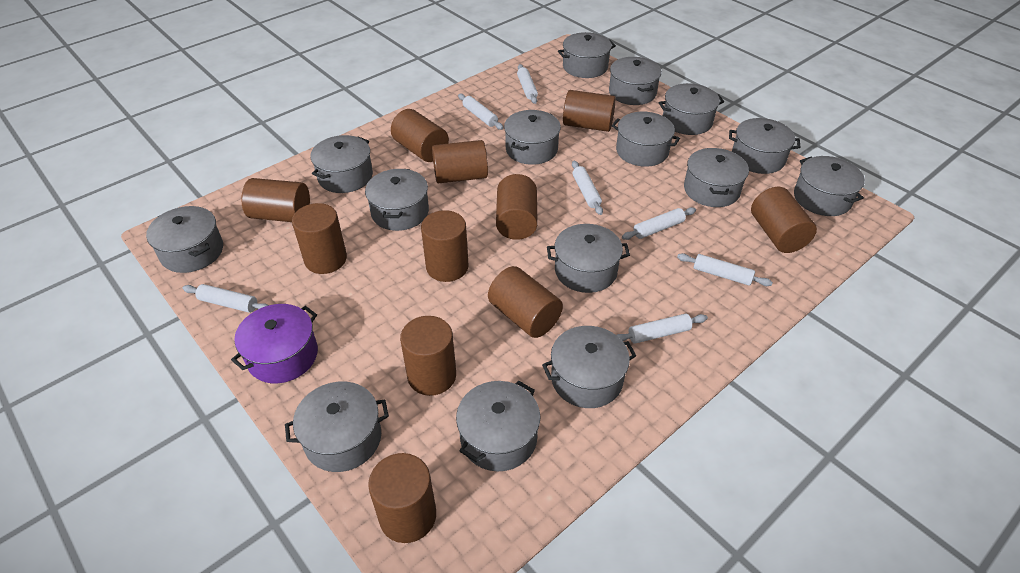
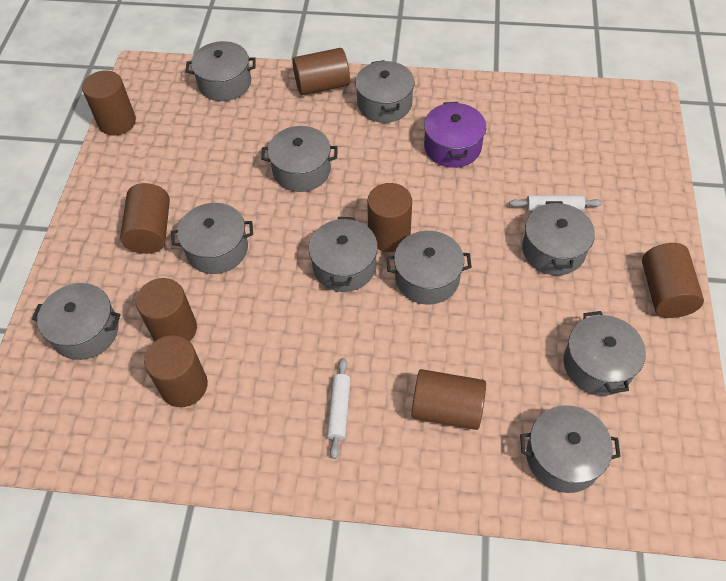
brown cylinder: [241,178,310,222] [292,203,347,274] [368,453,436,543] [391,109,449,162] [400,316,456,396] [421,210,469,282] [432,140,488,184] [488,266,563,338] [496,174,538,240] [563,90,616,132] [751,187,817,253] = 11 -> [82,71,136,135] [120,183,170,254] [136,278,197,341] [144,335,208,407] [292,48,350,95] [367,183,412,252] [411,369,486,430] [642,243,704,318] = 8
grey pot: [146,206,223,273] [285,382,389,472] [310,135,373,193] [365,169,429,231] [456,381,540,472] [504,110,561,165] [542,326,636,408] [547,224,630,293] [558,32,616,78] [609,57,662,105] [612,112,680,167] [659,83,724,135] [684,148,749,207] [729,118,800,174] [794,156,865,216] = 15 -> [32,283,121,360] [171,203,253,274] [186,41,256,101] [261,126,338,192] [309,217,378,292] [355,60,415,123] [386,231,472,305] [520,405,621,493] [522,201,595,275] [564,311,646,396] = 10
white rolling pin: [183,284,269,313] [458,94,503,130] [517,64,538,104] [572,161,603,215] [617,313,708,344] [622,207,696,240] [677,253,773,286] = 7 -> [327,358,351,459] [509,195,602,211] = 2

